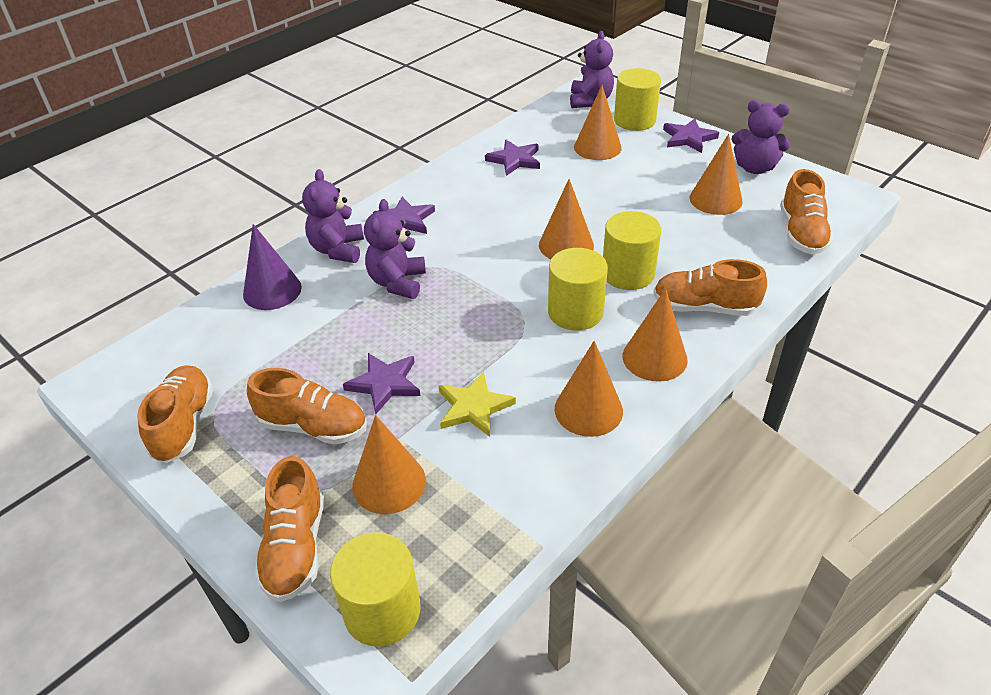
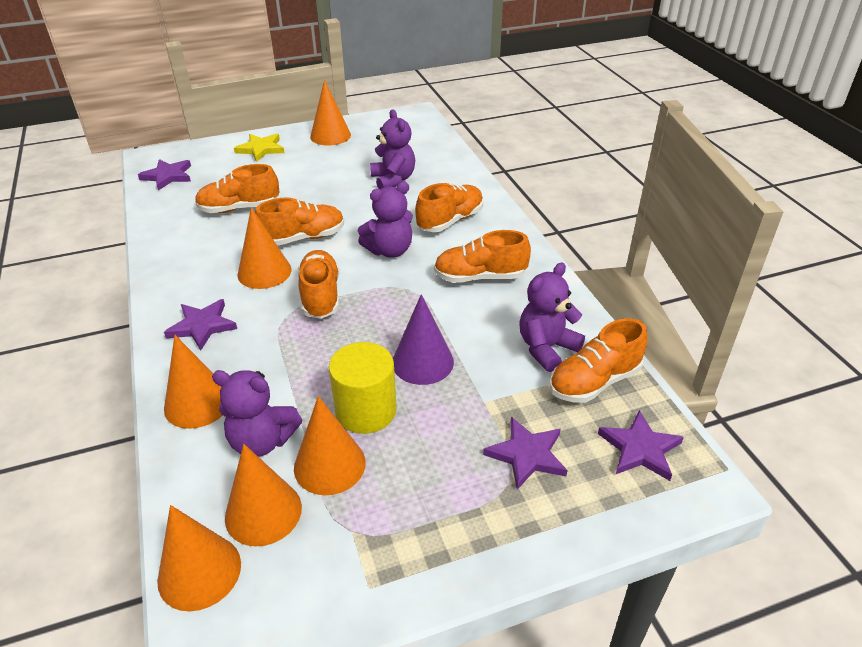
orange shoe: [137,365,213,463] [247,368,367,445] [254,456,324,602] [653,259,767,316] [780,169,833,254] = 5 -> [195,164,279,213] [255,197,344,246] [298,250,339,319] [415,183,483,232] [434,230,531,283] [549,318,648,403] = 6
yellow cylinder: [330,532,421,647] [548,248,608,330] [603,211,661,290] [614,68,661,131] = 4 -> [329,342,397,434] = 1

